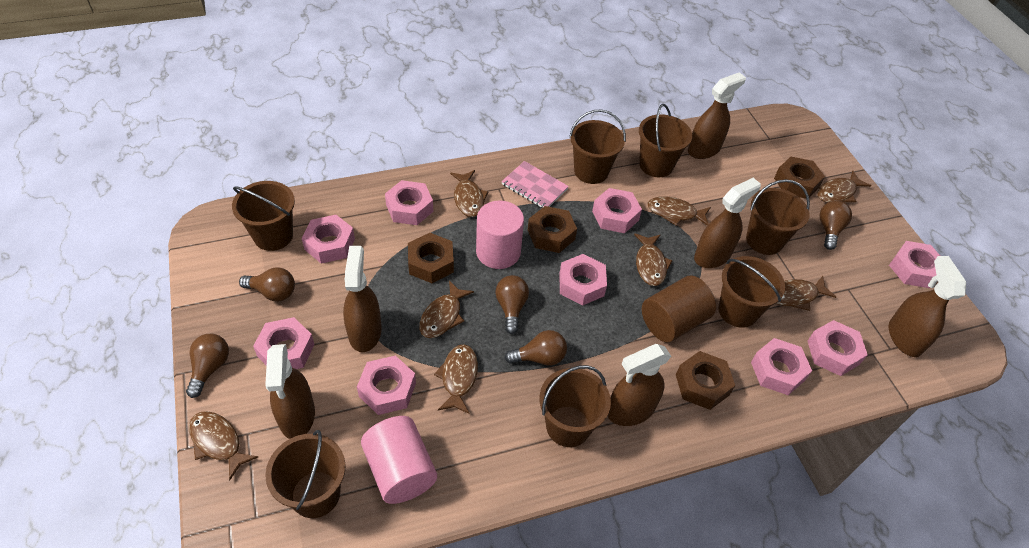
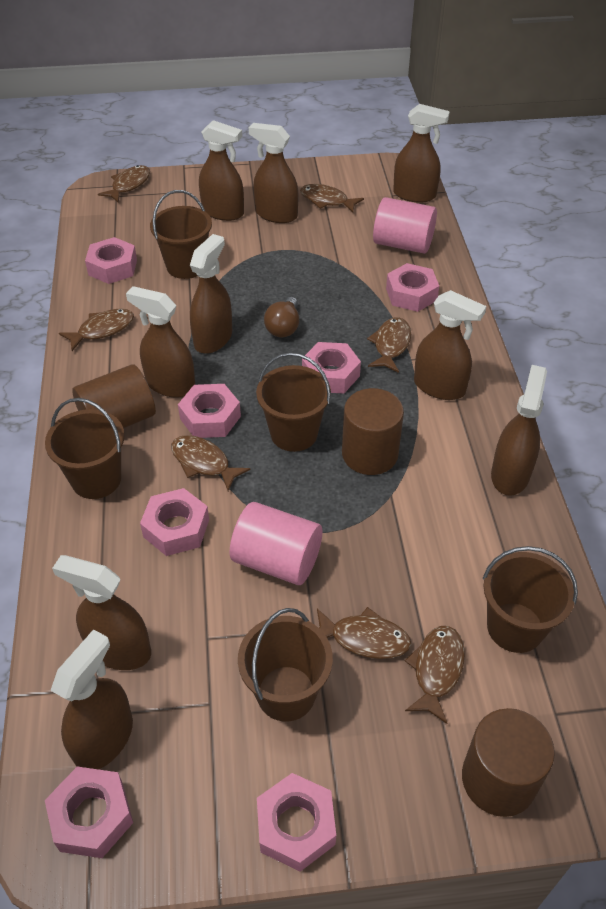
brown bucket: [232,181,295,251] [265,430,346,518] [539,365,611,447] [569,109,626,184] [639,104,692,177] [718,256,785,328] [746,179,810,255] = 7 -> [45,398,125,499] [150,190,212,279] [238,608,333,722] [256,353,331,452] [483,546,578,653] = 5
brown cylinder: [642,275,716,342] = 1 -> [72,365,156,428] [342,388,404,475] [462,708,555,817] = 3
brown fish: [189,411,258,480] [419,280,474,338] [434,344,478,414] [450,170,489,217] [634,233,673,286] [647,196,711,226] [776,276,836,311] [817,171,871,203] = 8 -> [59,309,134,351] [98,165,150,203] [171,435,251,491] [300,184,364,213] [317,607,411,659] [367,318,411,373] [405,626,465,724] = 7
brown light bulb: [186,334,229,398] [239,267,295,302] [495,275,529,334] [505,330,567,366] [820,200,852,250] = 5 -> [264,297,299,338] = 1
brown nut: [408,233,454,283] [528,206,577,253] [676,351,735,410] [774,157,825,199] = 4 -> none = 0
brown spray bottle: [265,344,315,439] [343,246,382,352] [608,344,671,426] [688,72,746,159] [694,178,761,268] [889,256,966,357] = 6 -> [50,629,133,770] [52,555,151,670] [126,286,195,398] [190,234,232,354] [199,120,244,221] [249,123,298,223] [393,104,450,203] [414,290,487,400] [491,365,547,496] = 9
pink notebook: [501,161,569,208] = 1 -> none = 0
pink nut: [253,317,315,369] [302,215,355,264] [357,356,416,415] [385,180,433,225] [559,254,607,306] [592,188,642,233] [751,338,812,395] [808,320,868,376] [889,241,940,288] = 9 -> [45,767,133,858] [85,237,137,284] [140,488,209,556] [178,384,241,438] [257,773,336,872] [302,342,361,394] [386,263,439,312] = 7

